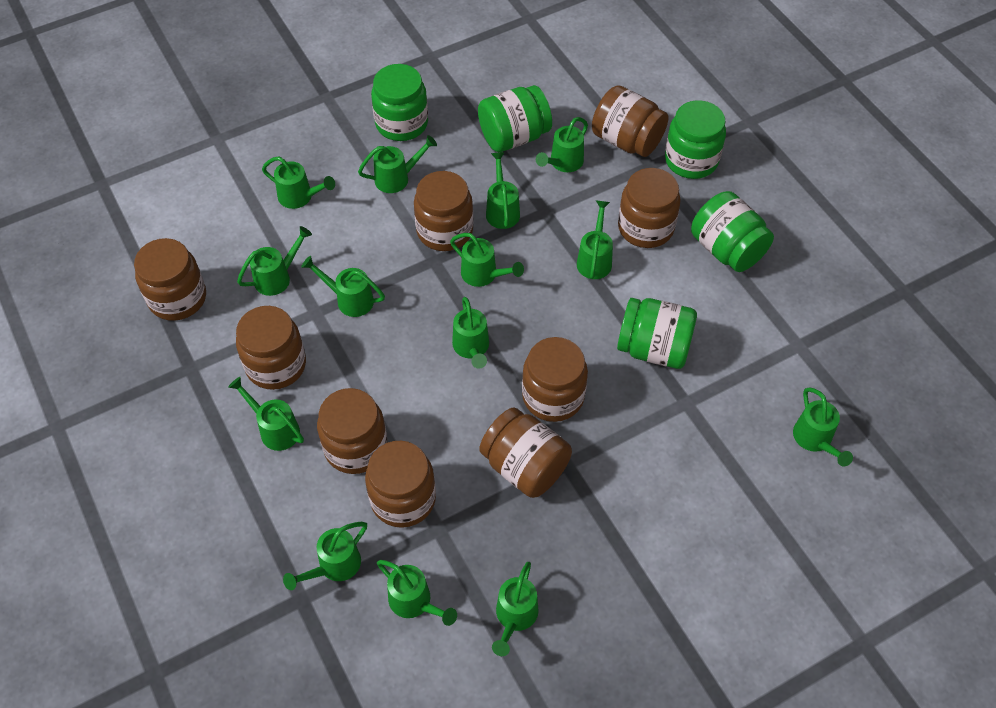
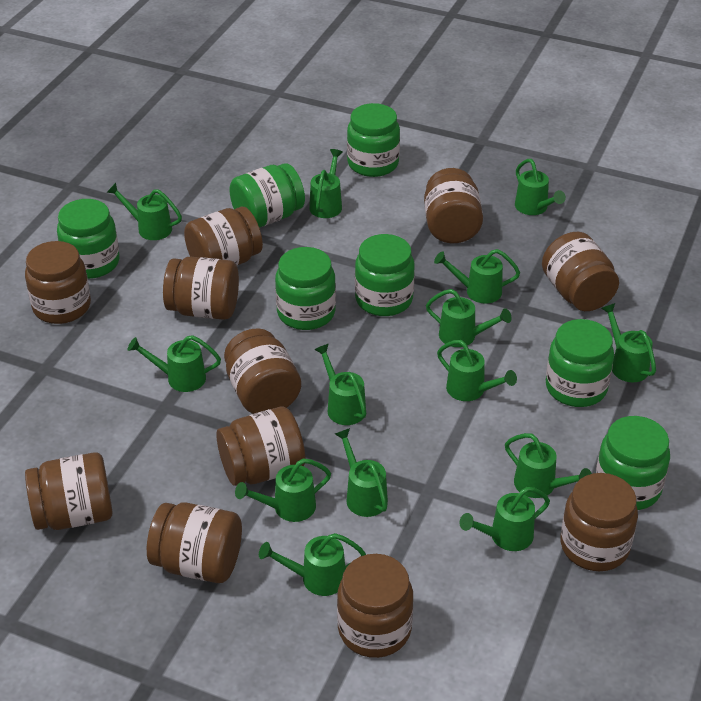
brown jar: [134,238,206,321] [236,306,306,390] [317,388,387,474] [365,441,436,528] [414,171,473,251] [479,407,572,498] [522,337,588,422] [592,85,668,157] [618,168,680,248] = 9 -> [25,241,91,324] [25,452,113,530] [147,502,242,583] [163,257,239,320] [184,207,263,265] [216,407,305,486] [224,328,301,414] [337,554,413,658] [424,168,483,243] [542,232,619,311] [560,473,638,571] = 11
green jar: [371,64,428,141] [478,85,552,152] [617,298,697,369] [665,100,726,179] [691,191,774,272] = 5 -> [57,199,120,279] [229,163,305,228] [275,247,336,330] [347,103,400,177] [355,234,415,316] [546,319,614,407] [596,416,670,510] = 7

